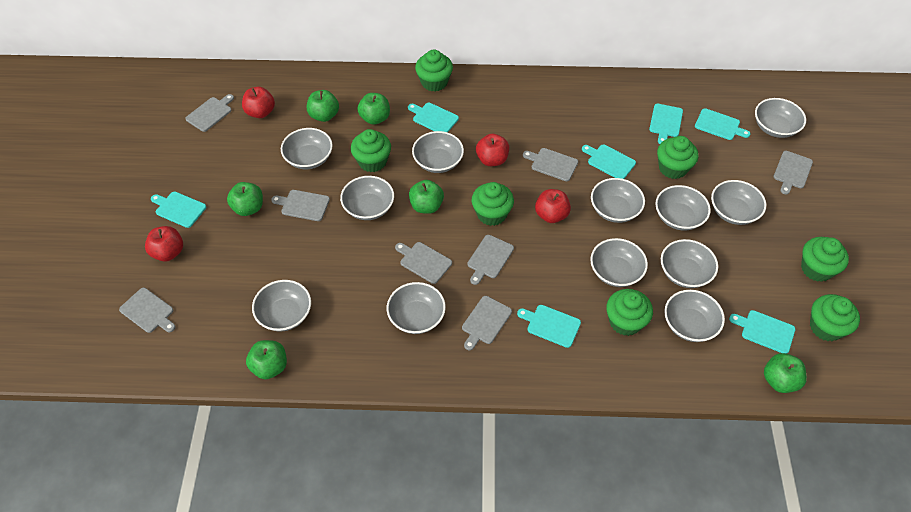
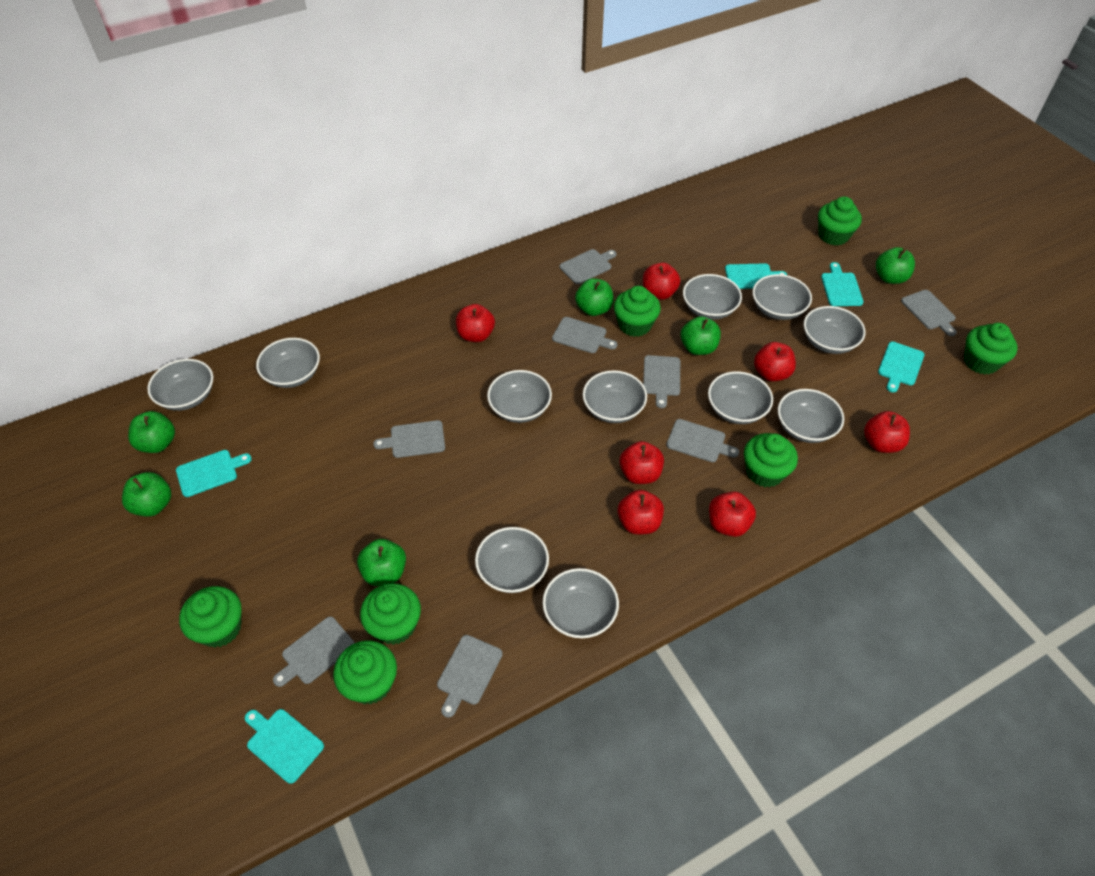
grey bowl: [252,280,311,332] [281,128,333,169] [340,176,394,220] [387,282,446,334] [412,131,464,173] [590,238,648,287] [591,178,645,223] [655,185,711,230] [661,239,718,288] [665,290,725,342] [711,180,766,225] [755,98,806,138] = 12 -> [147,359,213,411] [256,338,320,388] [475,527,549,593] [487,370,552,423] [543,568,619,638] [583,370,647,423] [683,274,742,320] [708,371,773,424] [752,274,812,320] [778,389,844,443] [804,306,866,354] = 11
red apple: [145,226,183,262] [242,87,275,118] [476,134,509,166] [535,189,571,223] = 4 -> [456,304,495,342] [618,490,664,535] [619,441,664,484] [643,263,680,300] [709,491,756,537] [754,342,796,382] [864,411,910,453] = 7
turquoise cutting board: [151,192,206,228] [408,103,459,132] [517,305,581,348] [582,145,636,179] [649,104,683,144] [695,108,751,140] [729,310,795,354] = 7 -> [176,450,252,497] [245,709,324,784] [725,263,787,289] [821,262,863,306] [878,341,925,392] = 5

